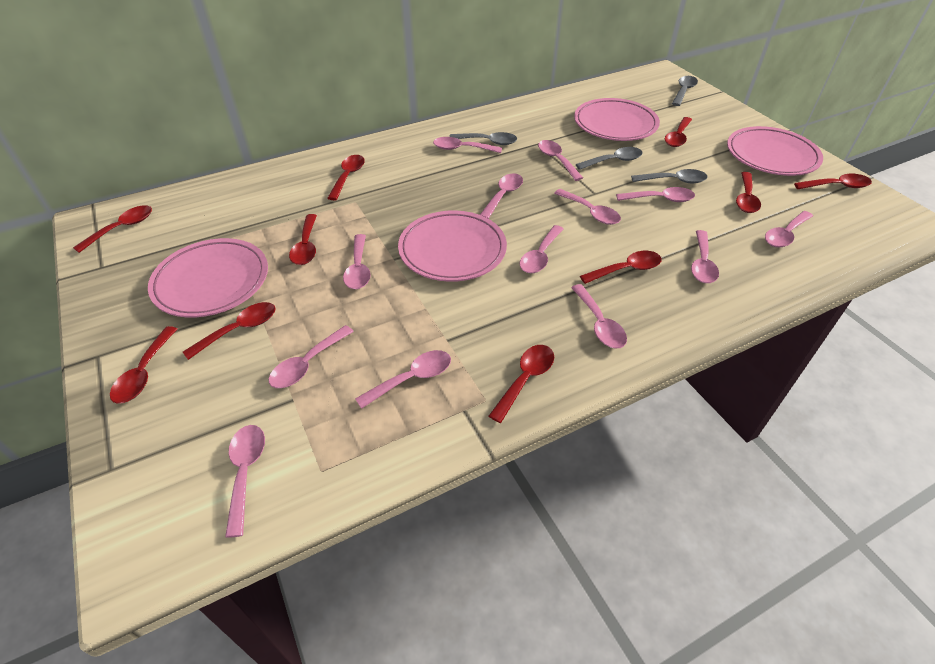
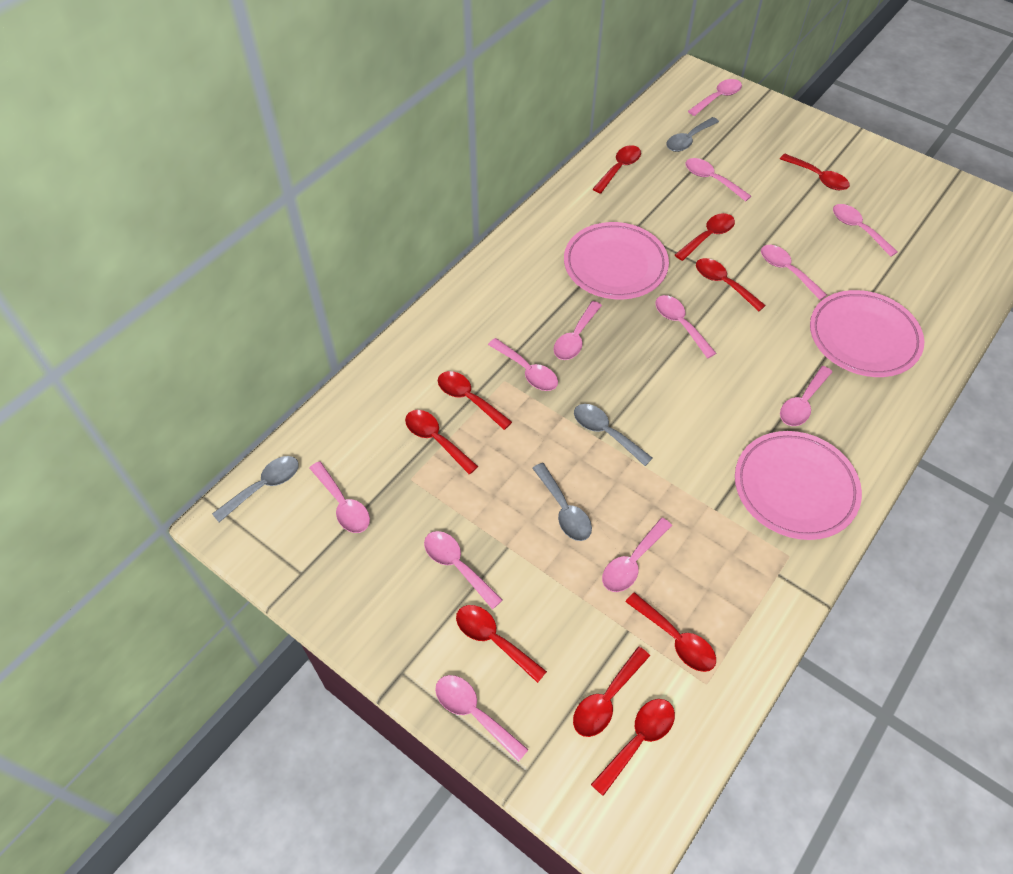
pink plate: [148,238,268,317] [398,210,507,282] [574,98,660,141] [727,126,823,176] = 4 -> [564,222,669,300] [735,431,862,540] [810,290,924,377] = 3
pink spoon: [225,425,265,538] [269,325,354,388] [343,234,371,289] [355,350,451,409] [433,137,502,153] [480,173,523,219] [520,225,564,273] [538,140,583,181] [554,189,621,225] [571,284,627,349] [616,187,695,202] [691,230,719,283] [765,211,813,248] = 13 -> [310,461,370,533] [424,531,502,609] [435,675,529,762] [488,338,558,391] [553,301,602,360] [602,518,672,592] [655,295,716,358] [686,158,751,202] [688,79,742,116] [761,245,827,300] [780,366,832,426] [833,204,898,257] = 12

